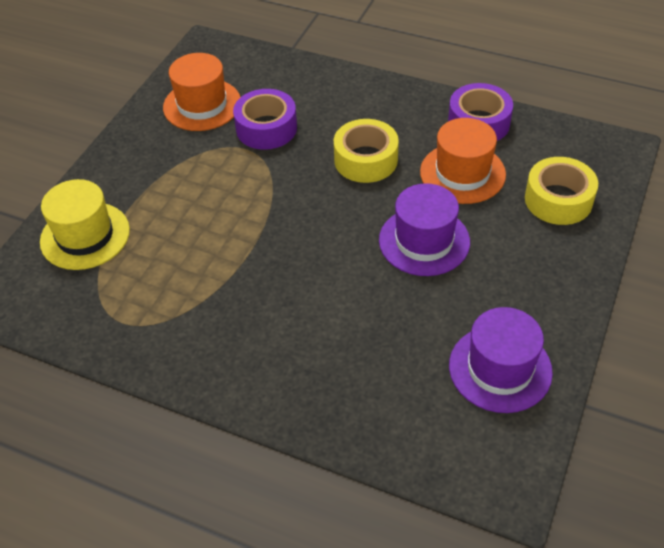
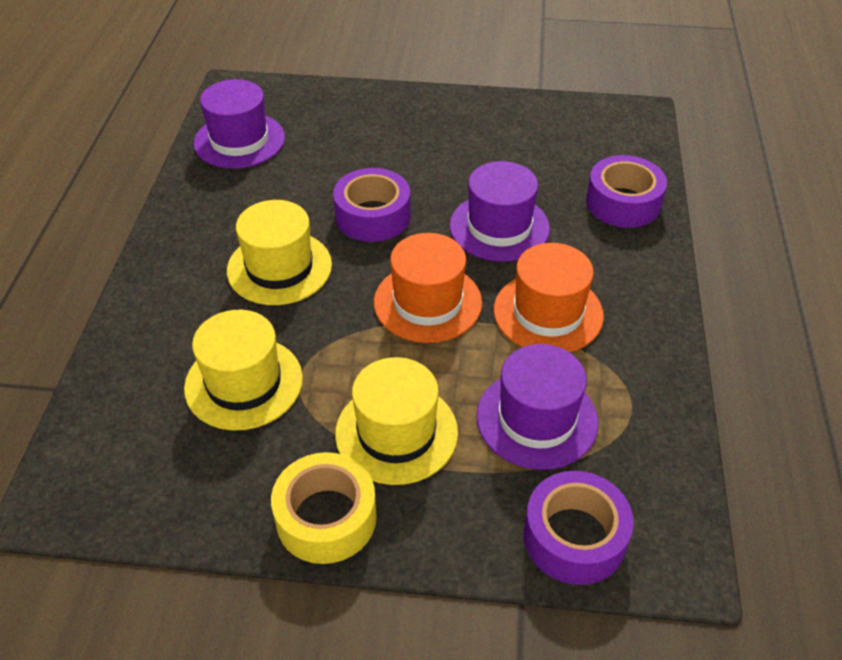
purple hat: [379,183,470,276] [449,307,553,413] = 2 -> [194,79,285,169] [450,161,550,262] [476,344,598,470] = 3
purple tape: [233,89,297,150] [448,83,513,141] = 2 -> [333,168,411,242] [524,471,634,585] [586,155,667,228] = 3
yellow hat: [40,179,130,270] = 1 -> [184,310,303,431] [227,200,332,305] [335,357,458,485] = 3
yellow tape: [334,119,399,183] [525,157,598,225] = 2 -> [271,452,377,564] = 1

